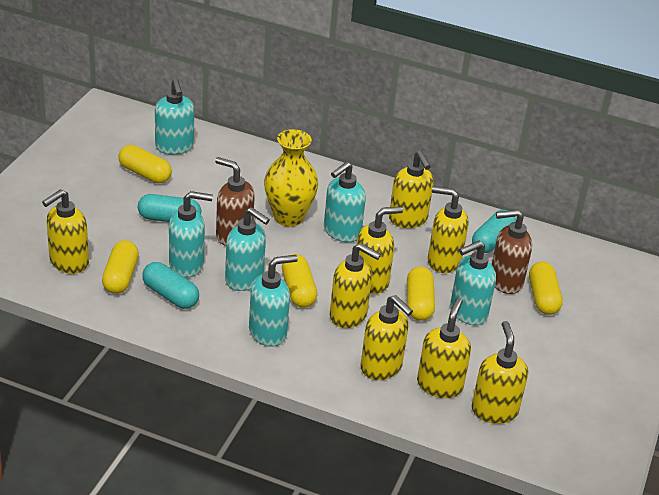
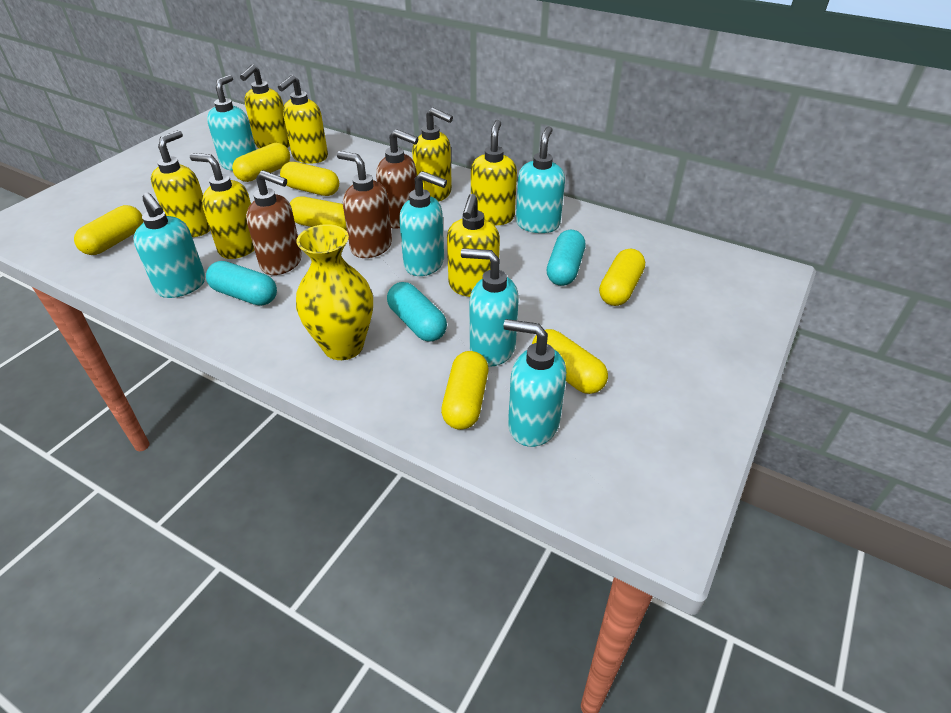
brown soap dispenser: [215,157,255,246] [492,209,532,294] = 2 -> [246,170,302,275] [337,151,392,258] [376,129,418,228] = 3
yellow capsule: [102,240,139,294] [118,145,172,183] [282,254,317,308] [407,267,435,321] [529,262,563,315] = 5 -> [74,205,143,255] [232,143,290,182] [280,162,339,196] [290,197,347,231] [441,351,488,430] [532,329,608,394] [599,249,645,306] = 7
yellow soap dispenser: [42,189,89,274] [330,243,381,328] [356,206,403,294] [360,295,413,380] [389,151,434,228] [417,298,471,398] [428,186,468,273] [472,321,528,424] = 8 -> [151,130,210,237] [190,153,254,259] [240,65,290,148] [278,75,328,164] [412,108,453,202] [447,194,500,297] [471,120,517,226] = 7

